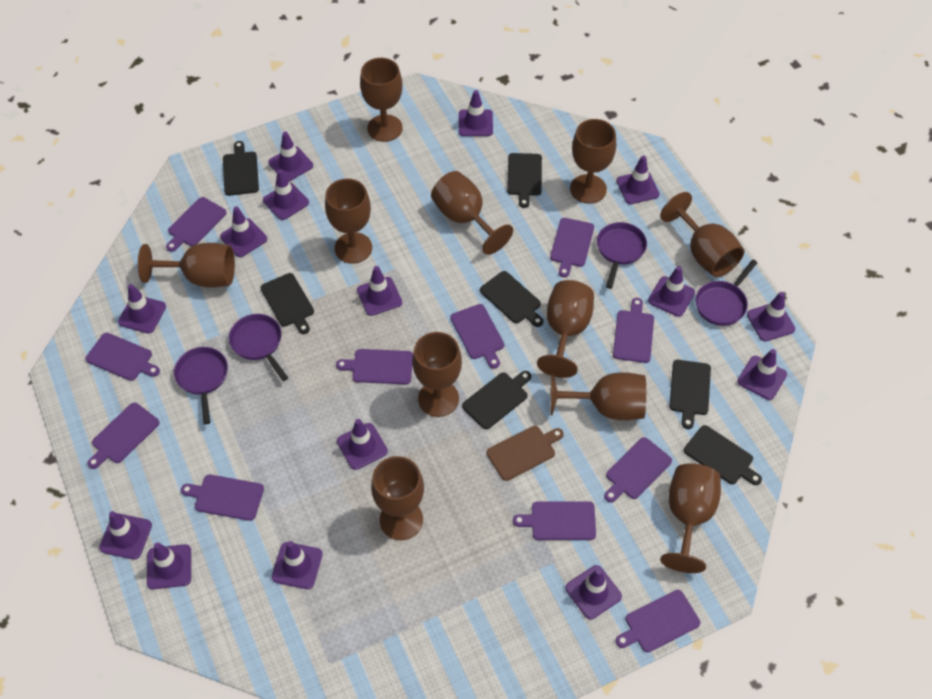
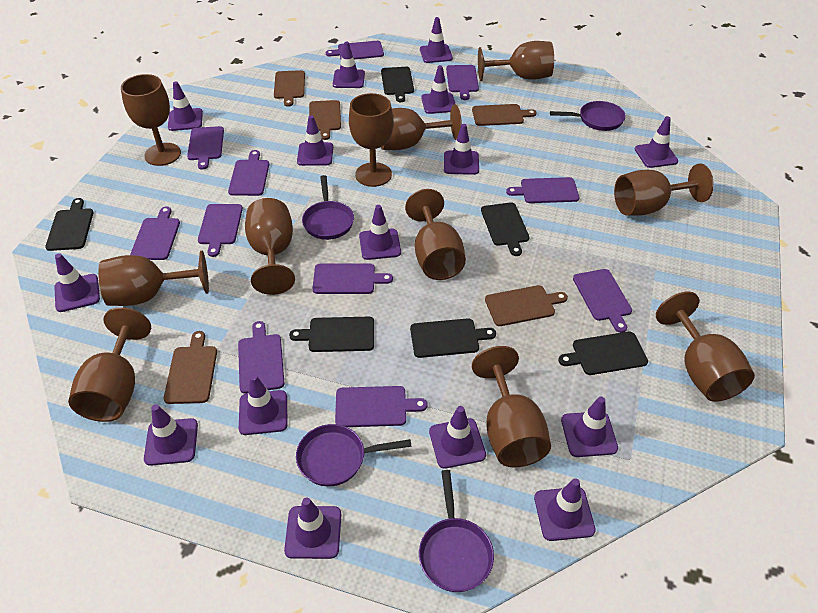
black cutting board: [223,141,259,196] [260,273,314,334] [462,371,531,429] [480,271,544,327] [507,153,542,208] [670,360,711,429] [684,425,762,485] = 7 -> [45,198,94,251] [289,317,374,352] [381,67,414,102] [410,318,496,358] [481,202,530,256] [558,332,648,375] = 6
brown cutting board: [486,426,564,481] = 1 -> [164,331,217,404] [274,70,305,107] [309,100,341,140] [472,104,536,126] [485,285,568,326] = 5

